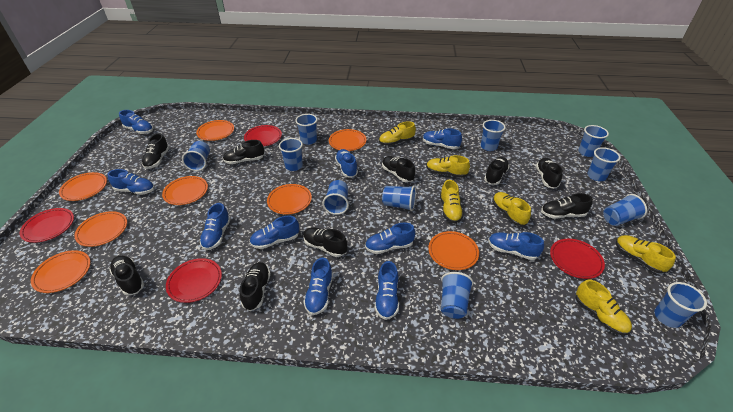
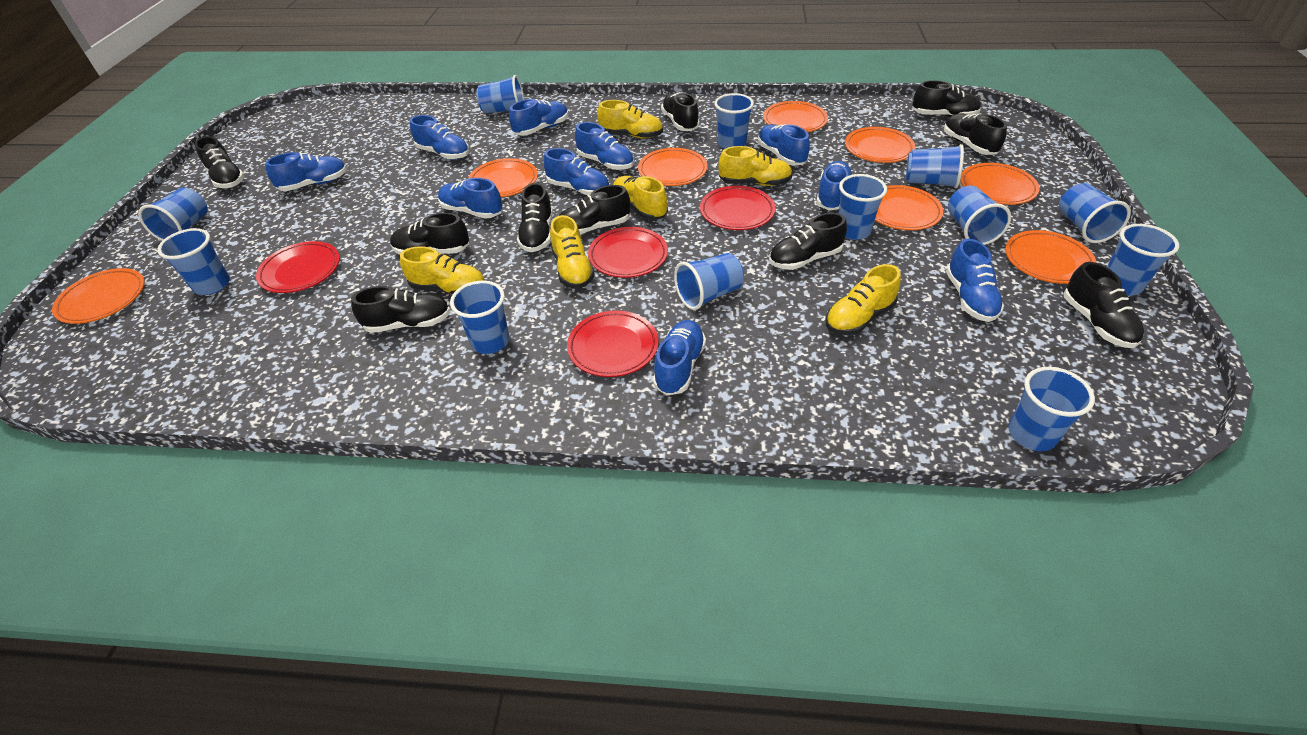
black shoe: [109,256,144,296] [142,133,169,169] [223,140,264,164] [240,262,271,311] [304,227,348,257] [382,156,415,182] [484,157,510,185] [536,158,563,189] [541,193,593,219] = 9 -> [195,136,245,188] [351,286,450,333] [390,213,469,255] [517,183,553,252] [559,185,630,235] [661,92,700,131] [769,213,847,270] [912,80,981,117] [944,113,1007,155] [1064,262,1144,348] = 10
blue cup: [182,141,210,171] [279,138,303,171] [295,114,318,145] [322,180,349,215] [382,186,416,211] [441,272,473,319] [481,120,506,151] [578,125,609,157] [587,147,621,181] [604,194,647,226] [654,282,707,328] = 11 -> [138,188,208,241] [157,228,230,295] [450,281,510,354] [476,75,524,114] [674,253,744,310] [714,93,754,149] [839,174,887,240] [906,144,964,188] [948,186,1011,245] [1008,367,1095,451] [1059,183,1131,243] [1107,224,1179,296] = 12

